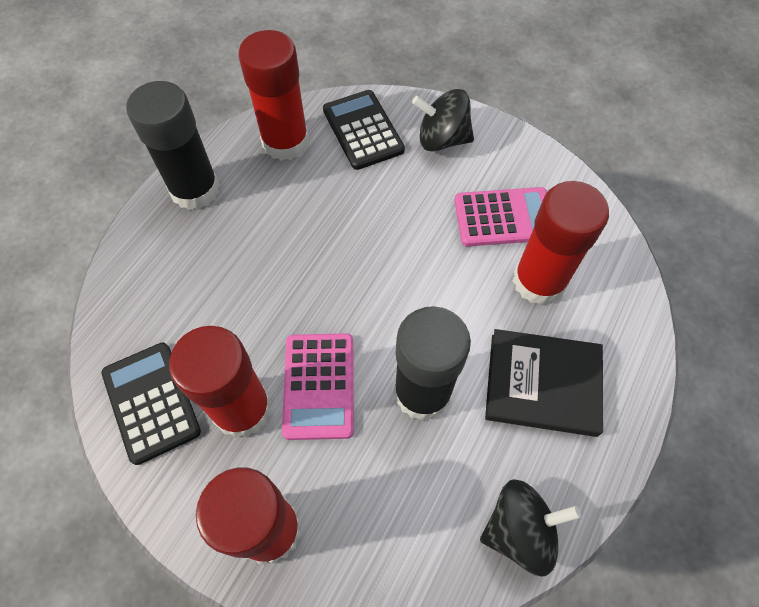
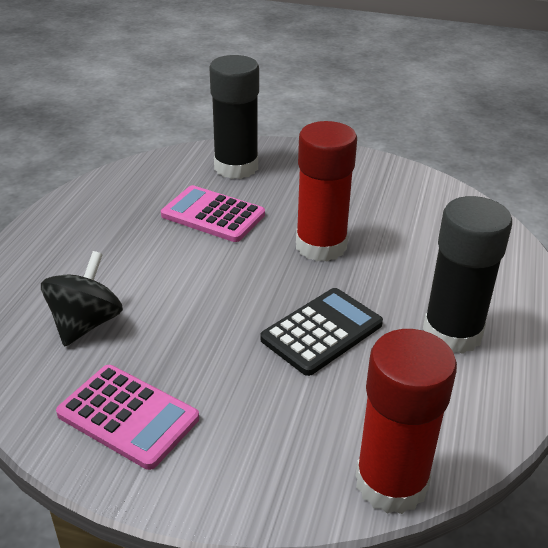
black book: [485,329,603,437] = 1 -> none = 0
black calculator: [101,342,201,465] [323,90,405,170] = 2 -> [260,288,383,376] = 1
black spinning top: [412,89,474,152] [480,479,581,576] = 2 -> [41,251,123,346] = 1
red glue stick: [169,326,271,438] [196,467,301,564] [238,30,309,161] [513,181,609,305] = 4 -> [296,121,357,262] [355,329,457,514] = 2

